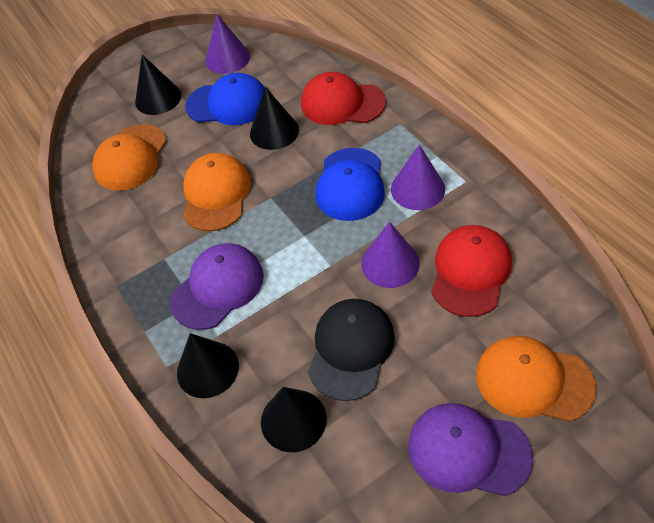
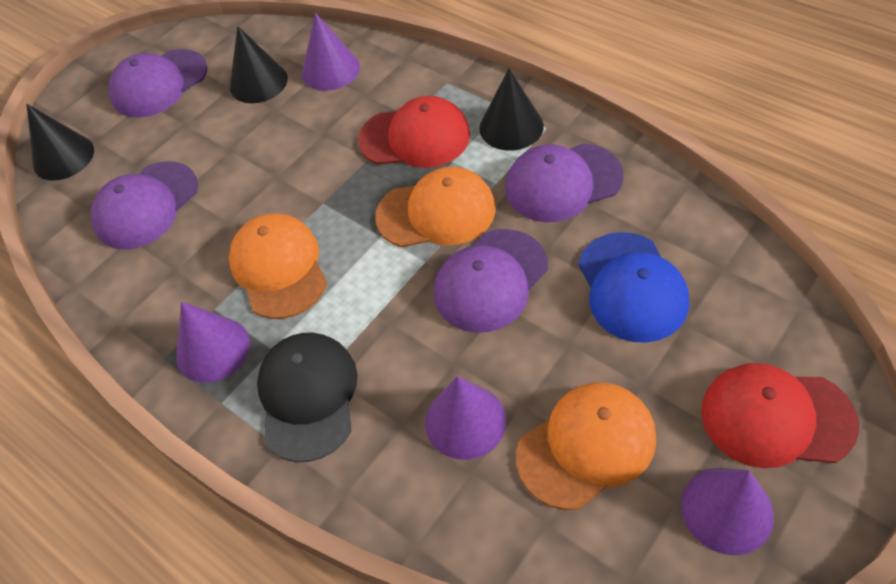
black cone: [135,54,181,115] [177,333,239,398] [250,87,299,150] [261,387,327,452] = 4 -> [26,104,94,181] [230,26,288,103] [479,69,544,151] = 3
blue cap: [186,73,265,125] [316,148,385,221] = 2 -> [578,232,689,343] = 1
purple cap: [170,243,264,330] [408,403,533,496] = 2 -> [91,161,198,249] [109,49,207,118] [434,229,548,333] [505,144,623,222] = 4
purple cone: [206,14,250,74] [361,221,420,288] [391,144,445,210] = 3 -> [176,302,250,383] [302,13,360,91] [425,376,506,460] [681,468,774,555] = 4

